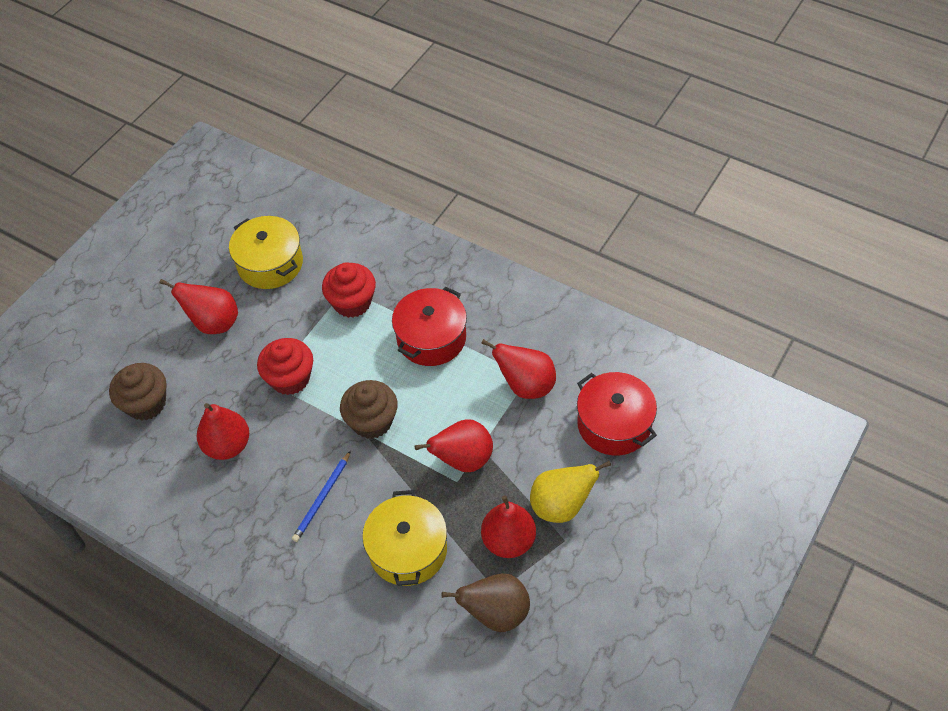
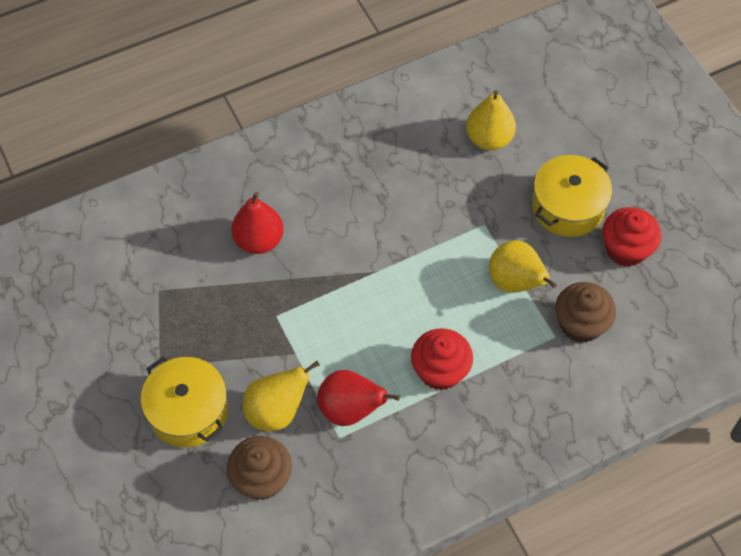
blue pencil: [292,451,351,542] = 1 -> none = 0
brown pear: [442,573,530,632] = 1 -> none = 0
red pear: [159,279,238,334] [197,403,249,460] [415,420,493,472] [481,339,556,399] [481,495,536,558] = 5 -> [231,192,284,254] [317,370,400,426] = 2
red pot: [392,287,467,366] [577,372,657,456] = 2 -> none = 0
yellow pear: [530,461,611,523] = 1 -> [243,361,320,431] [466,90,516,150] [489,240,557,293] = 3

